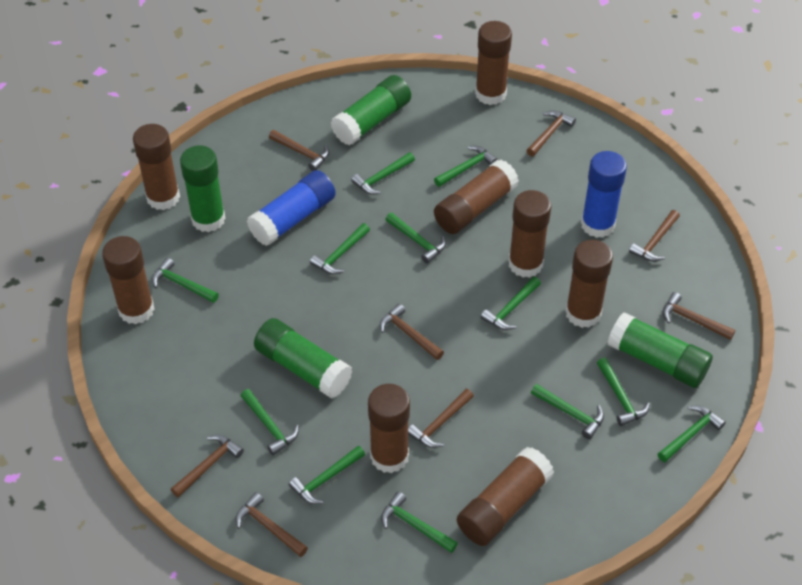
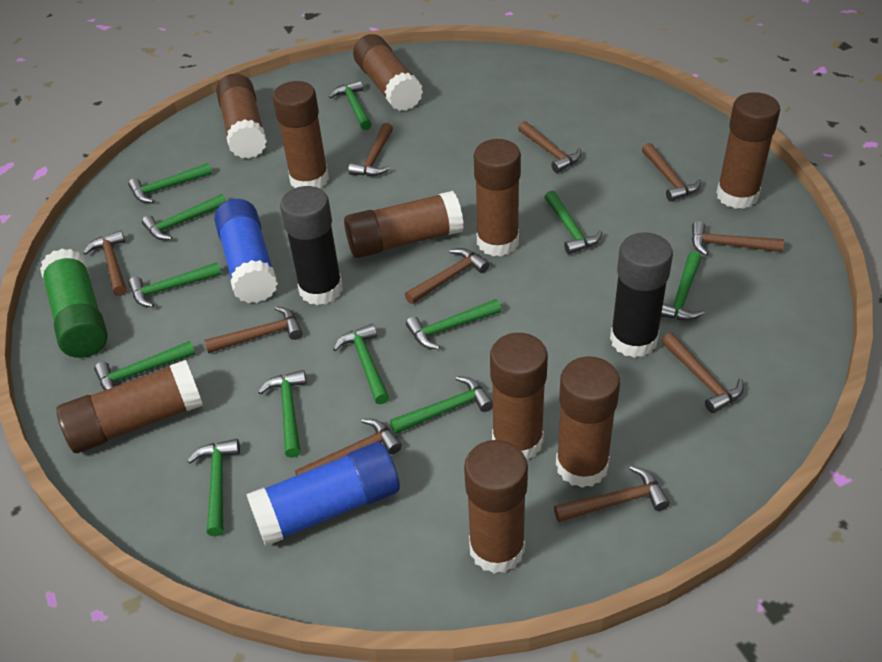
black glue stick: none = 0 -> [280,186,343,305] [610,232,673,358] = 2
brown glue stick: [102,236,155,325] [133,124,180,210] [368,384,410,473] [434,160,519,234] [457,447,554,546] [475,21,512,105] [509,190,551,278] [565,240,613,328] = 8 -> [56,360,203,453] [216,73,267,159] [272,81,329,189] [344,191,464,258] [353,34,423,111] [464,440,528,574] [474,139,521,256] [490,333,548,460] [556,357,620,488] [716,92,780,209] = 10
brown hammer: [170,435,244,498] [236,492,308,557] [269,130,329,171] [380,304,444,360] [408,389,474,448] [526,111,576,157] [629,210,680,262] [663,292,735,340] = 8 -> [83,230,127,296] [204,306,303,353] [295,419,402,476] [348,123,393,176] [405,248,489,304] [518,121,581,173] [554,466,670,522] [642,143,701,202] [662,333,744,413] [692,221,784,256] = 10
green glue stick: [180,145,226,232] [254,318,352,399] [331,75,411,145] [608,312,713,388] = 4 -> [40,249,108,358] = 1

